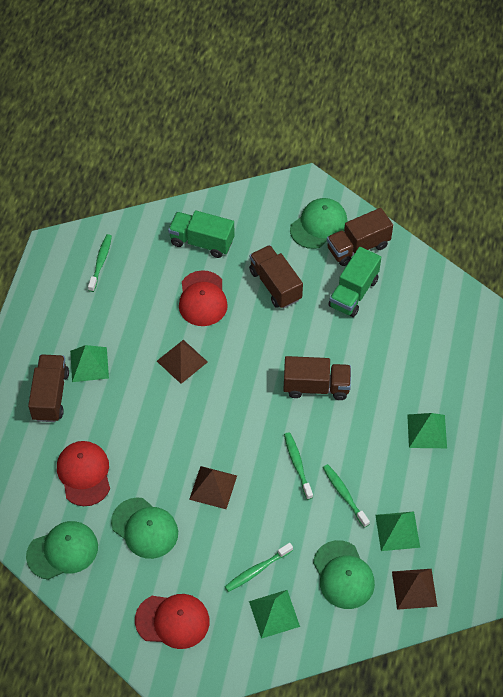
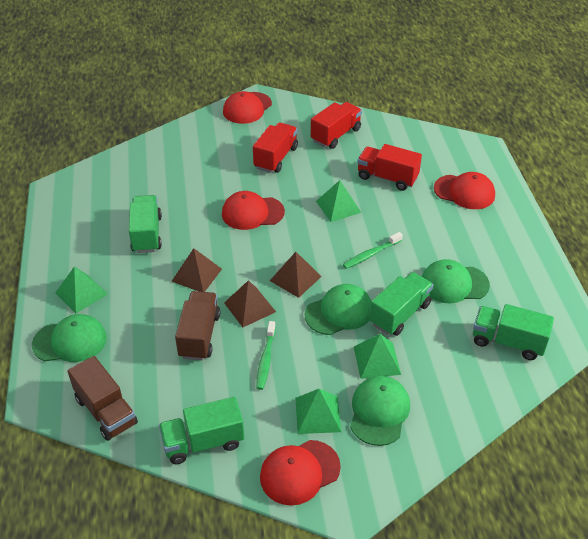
brown truck: [28,355,69,422] [249,245,303,308] [284,356,351,400] [327,208,393,266] = 4 -> [68,356,138,441] [175,291,220,360] = 2
green toothbrush: [88,234,112,292] [225,543,293,592] [284,432,313,500] [323,464,370,528] = 4 -> [256,321,276,390] [343,232,403,269] = 2
green truck: [168,210,235,258] [328,247,381,317] = 2 -> [129,195,162,253] [159,397,244,464] [369,272,433,336] [473,304,554,360] = 4
red cap: [57,441,110,506] [135,594,210,649] [179,270,228,326] = 3 -> [222,191,285,230] [223,91,272,124] [260,440,341,506] [434,172,495,209] = 4
red truck: none = 0 -> [253,122,298,173] [311,102,362,149] [357,144,422,191] = 3

